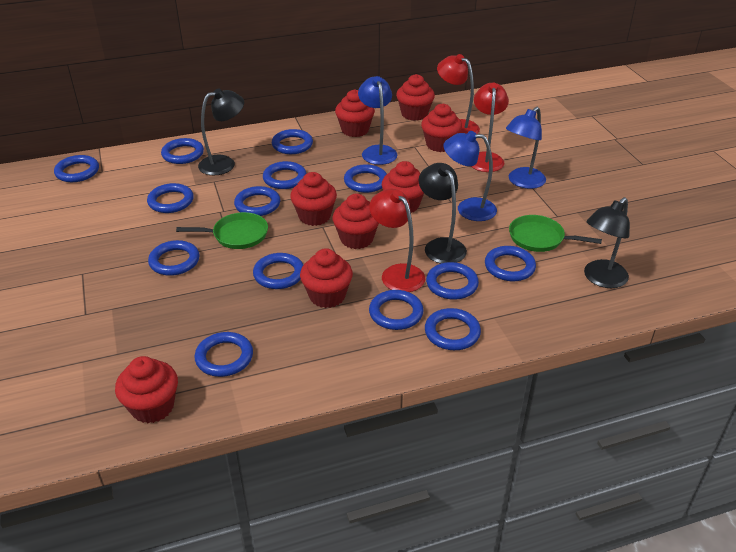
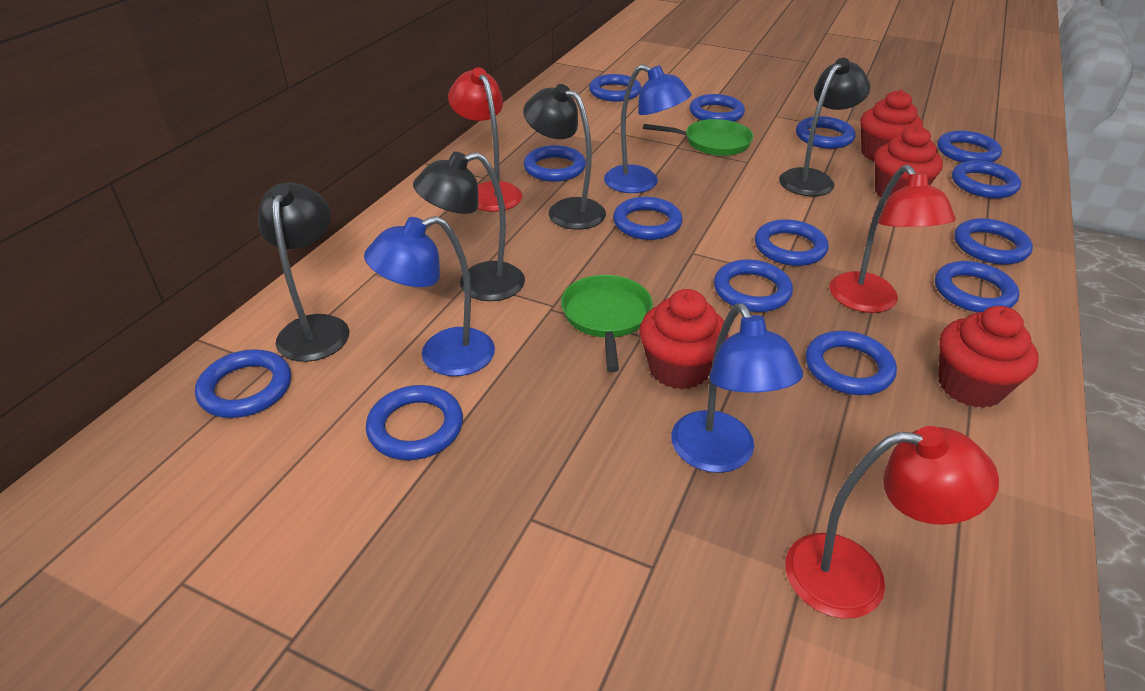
black lamp: [198,88,244,175] [419,163,467,264] [584,197,630,288] = 3 -> [258,182,349,362] [413,152,525,301] [523,84,606,229] [779,58,870,196] = 4
red cupcake: [115,356,178,423] [290,172,337,226] [300,248,353,308] [333,194,379,249] [335,89,375,137] [382,161,424,213] [396,74,435,121] [421,104,462,152] = 8 -> [639,289,729,390] [860,90,923,161] [874,125,943,200] [939,306,1039,408] = 4

